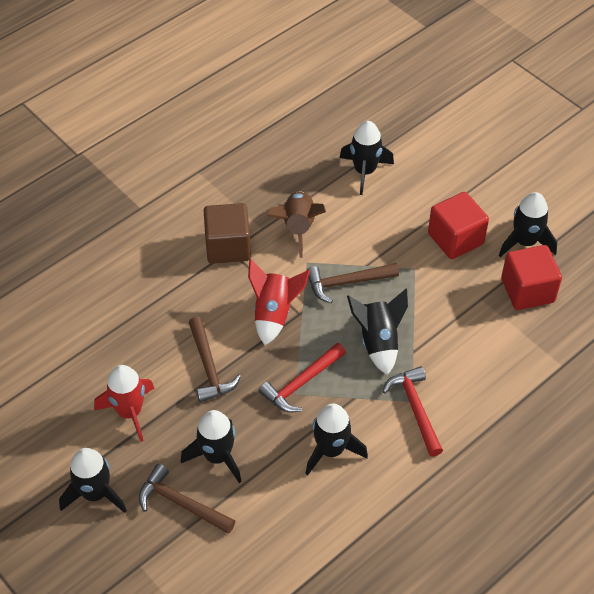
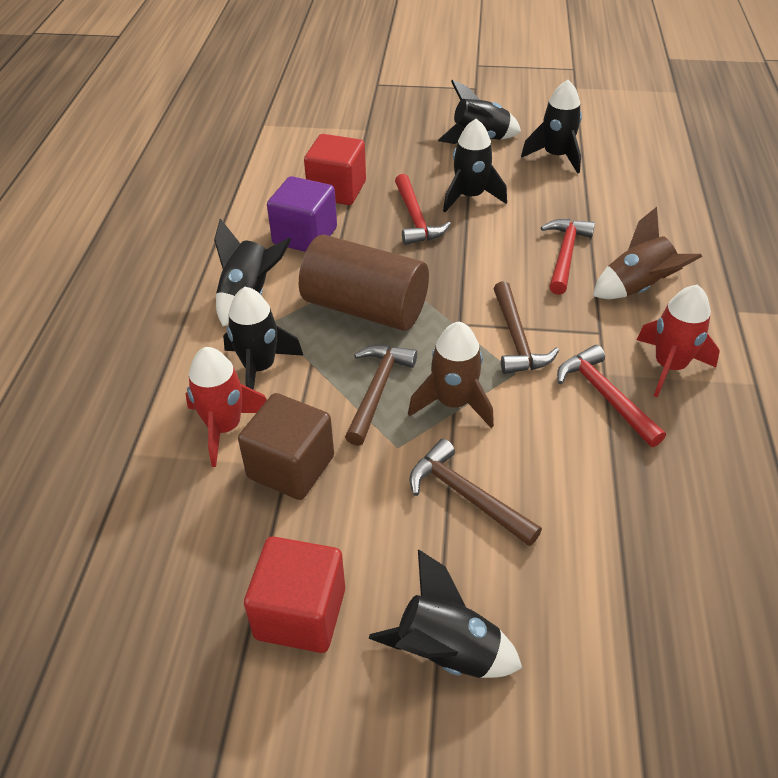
brown cylinder: none = 0 -> [299,234,429,331] = 1
brown rocket: [267,192,326,258] = 1 -> [408,322,494,428] [593,207,702,299] = 2
purple cube: none = 0 -> [267,176,337,252] = 1
red hammer: [259,343,346,412] [382,366,443,457] = 2 -> [395,174,451,245] [541,219,595,295] [557,345,666,447] = 3

